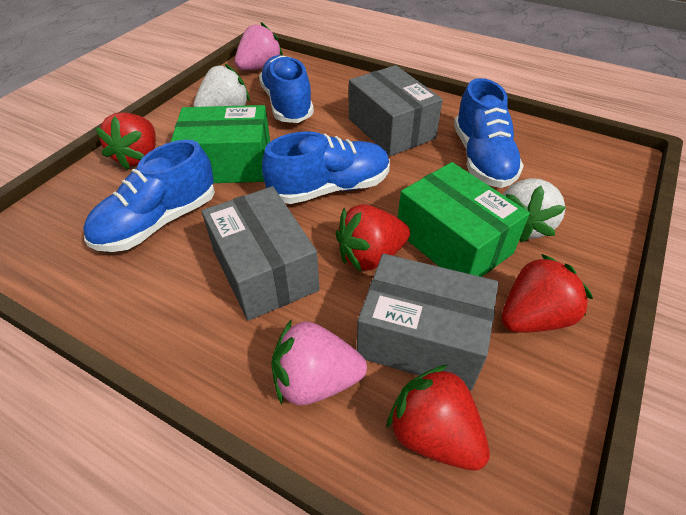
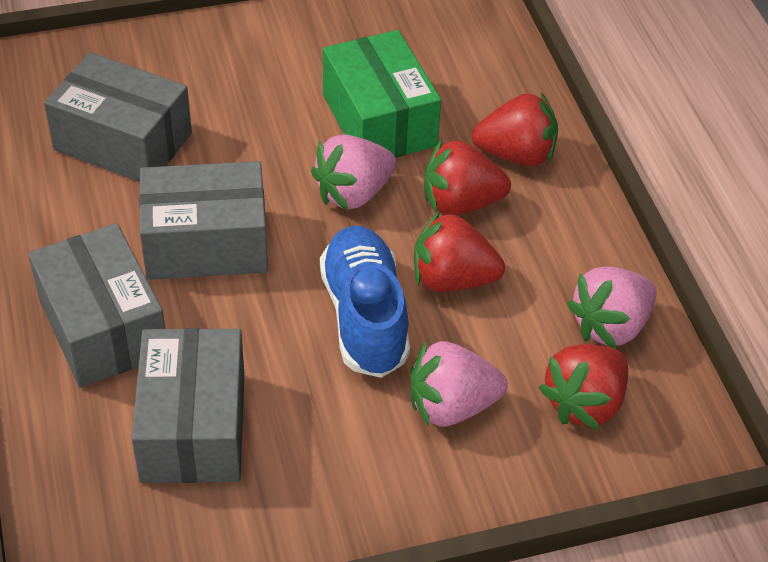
blue shoe: [83,140,215,252] [259,55,314,123] [262,131,390,204] [454,78,524,188] = 4 -> [320,226,410,378] = 1
green box: [171,105,270,183] [398,162,530,277] = 2 -> [323,30,441,158] = 1
grey box: [202,186,320,321] [349,65,443,156] [357,253,498,390] = 3 -> [28,223,165,388] [44,52,192,182] [132,328,245,483] [139,161,268,280] = 4
pink strawberry: [235,22,283,70] [271,319,367,405] = 2 -> [311,134,396,211] [410,341,508,427] [567,266,656,349] = 3
white strawberry: [194,63,250,107] [503,178,566,242] = 2 -> none = 0

